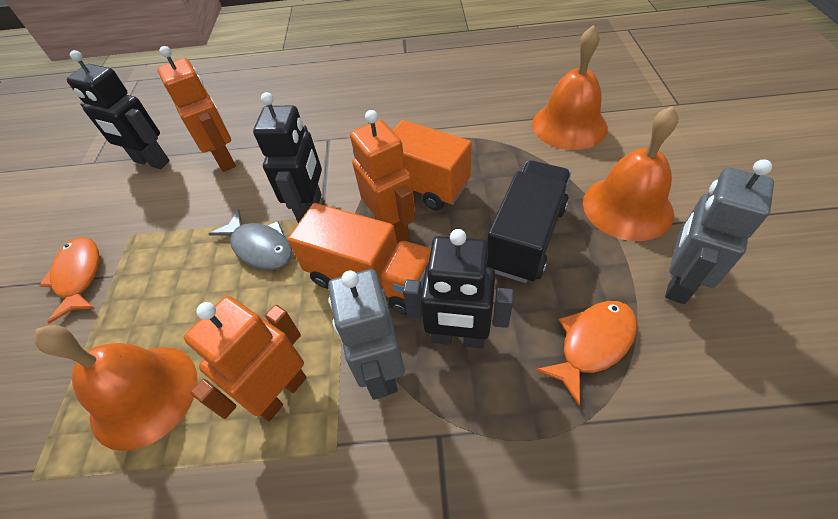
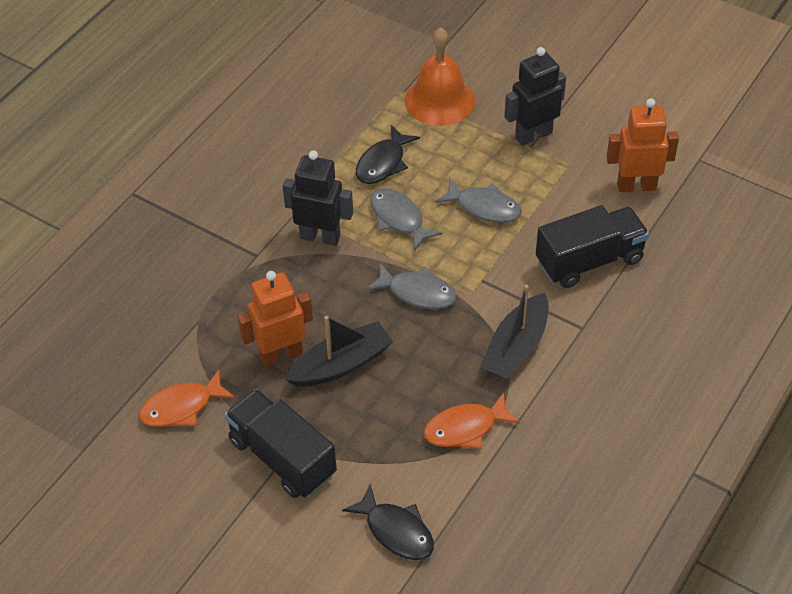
black boat: none = 0 -> [285,316,393,386] [480,285,548,380] = 2
black fish: none = 0 -> [342,484,434,560] [356,125,420,184] = 2
black robot: [67,50,170,169] [253,92,322,223] [403,229,514,348] = 3 -> [283,150,353,246] [504,47,566,146] = 2
black truck: [487,161,571,283] = 1 -> [225,389,337,498] [536,205,649,288] = 2
grey fish: [209,209,292,270] = 1 -> [366,263,457,309] [370,188,442,251] [435,178,522,223] = 3
grey robot: [328,269,405,400] [665,159,774,304] = 2 -> none = 0
orange bell: [35,325,197,451] [532,25,608,150] [583,106,678,241] = 3 -> [405,28,475,126] = 1
orange robot: [157,46,236,172] [184,296,307,422] [350,110,415,244] = 3 -> [238,271,313,367] [607,98,679,192] = 2
orange truck: [288,203,431,315] [353,120,472,210] = 2 -> none = 0

